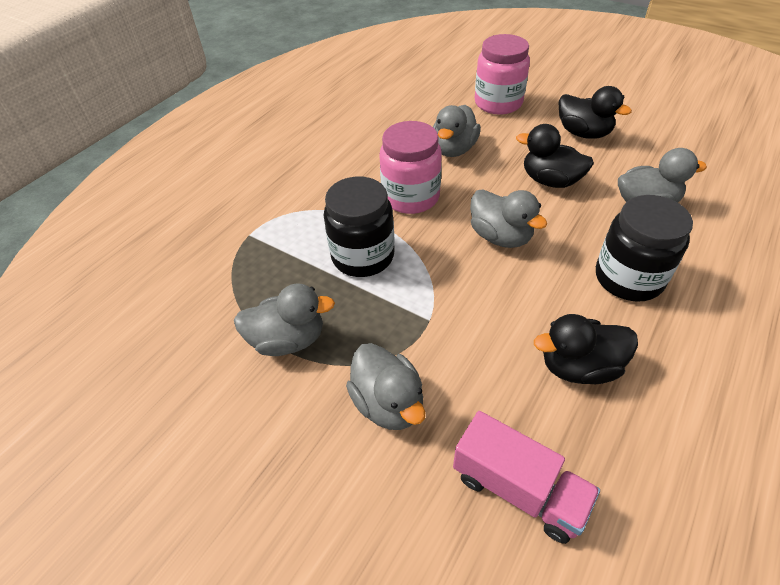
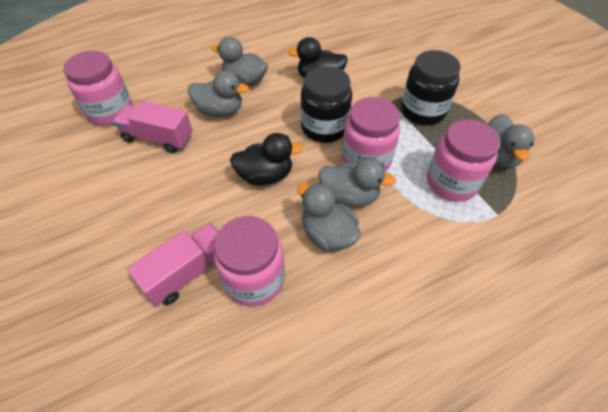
black duck: [516,124,594,188] [534,314,638,384] [558,86,632,139] = 3 -> [230,133,303,186] [288,37,348,78] = 2
pink jar: [379,121,442,214] [475,34,530,115] = 2 -> [63,51,133,126] [214,216,285,307] [342,97,400,172] [427,119,500,202] = 4
pink truck: [453,411,600,544] = 1 -> [113,101,193,153] [127,223,219,307] = 2

